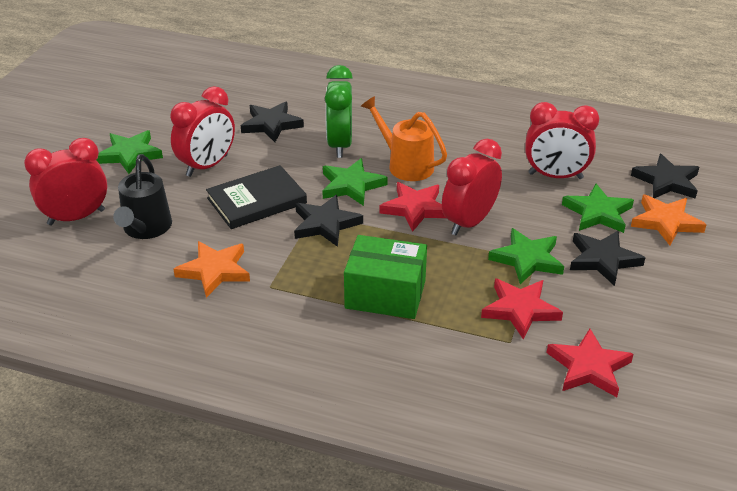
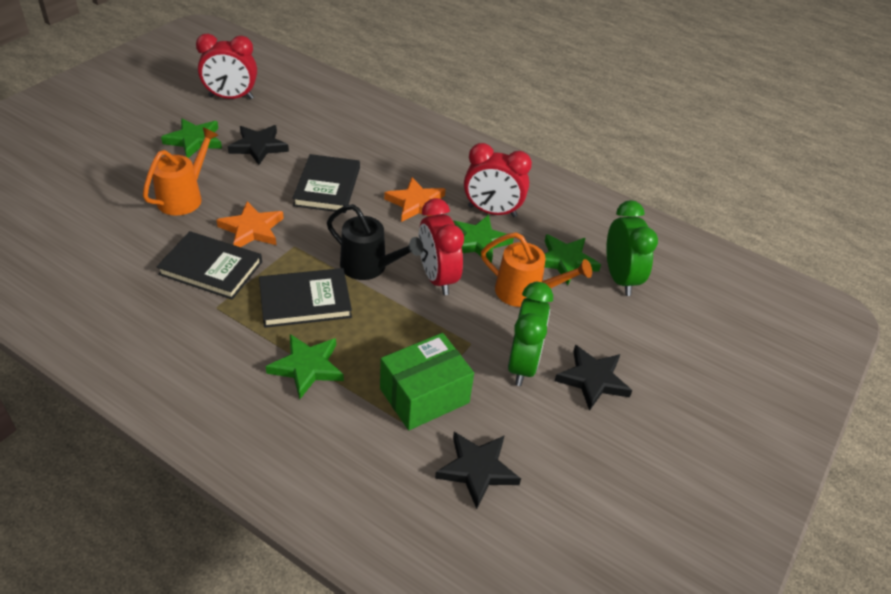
black book: [206,165,307,229] = 1 -> [156,231,262,300] [259,268,352,328] [292,154,360,213] = 3
black star: [241,102,304,142] [294,195,363,247] [570,231,646,286] [631,154,699,199] = 4 -> [228,125,289,165] [435,432,521,509] [555,345,632,411] = 3
green clock: [325,65,353,158] = 1 -> [508,282,553,386] [606,200,658,296] = 2
orange watering can: [361,96,447,181] = 1 -> [143,127,219,215] [481,232,592,307] = 2
red clock: [24,138,107,226] [170,86,235,177] [442,139,502,236] [525,102,599,179] = 4 -> [196,34,257,99] [419,198,464,295] [464,143,532,217] = 3
red star: [380,182,446,232] [481,278,563,340] [546,329,634,397] = 3 -> none = 0

